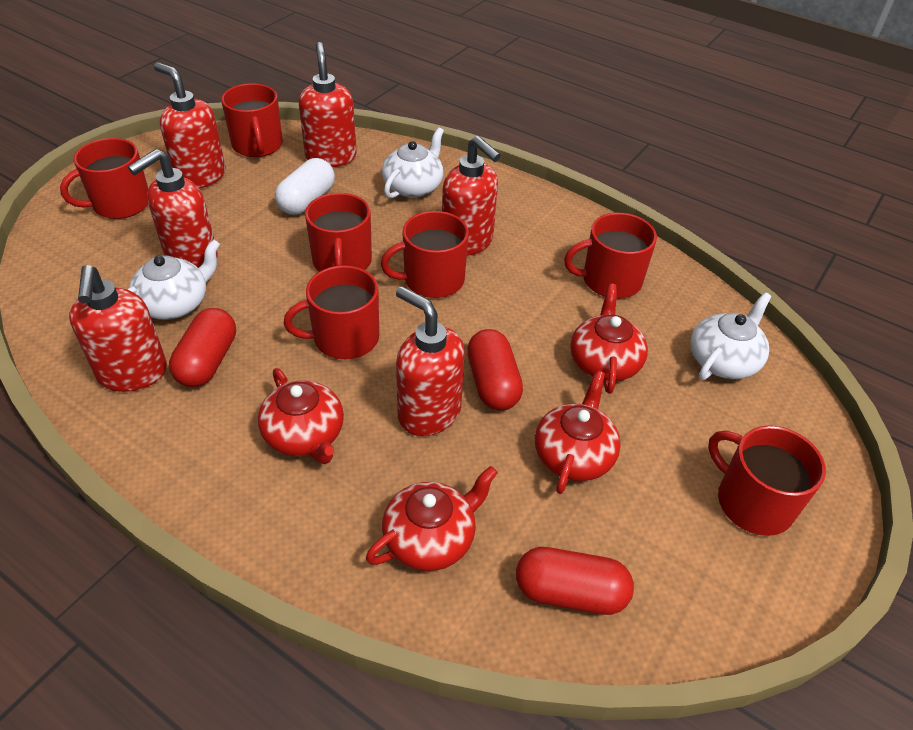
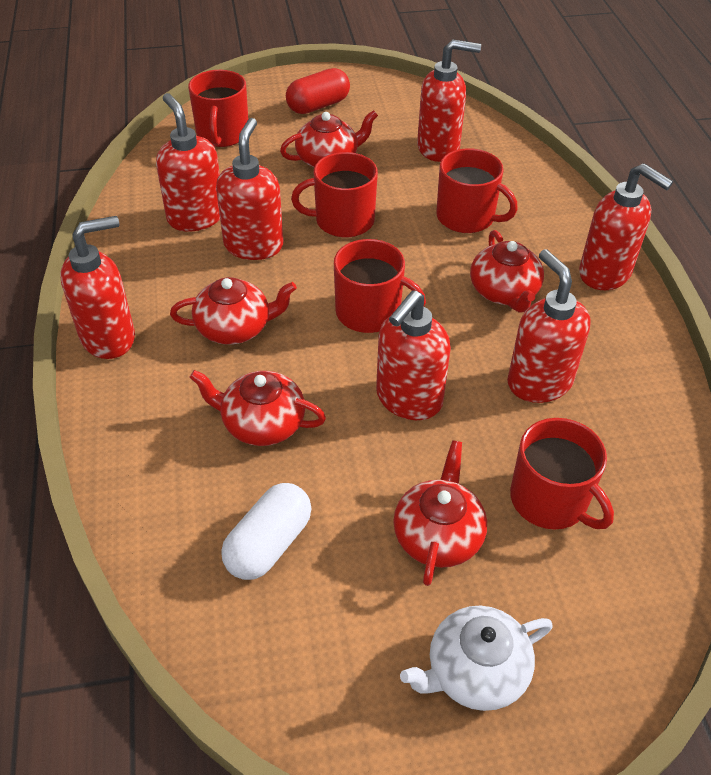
red capsule: [169,308,236,387] [467,329,523,411] [516,547,634,615] = 3 -> [286,68,350,114] = 1
red mug: [60,138,148,219] [221,83,283,157] [284,265,379,359] [305,193,372,272] [381,211,469,298] [564,213,657,299] [708,426,826,536] = 7 -> [188,70,248,147] [291,152,378,237] [334,239,426,333] [436,148,518,233] [510,418,614,529] = 5
red soap dispenser: [69,265,167,392] [128,149,218,268] [154,62,225,188] [299,42,357,167] [396,286,465,436] [442,136,501,256] = 6 -> [60,216,135,359] [156,93,220,232] [216,118,283,260] [376,290,451,420] [417,39,481,162] [507,249,591,403] [579,163,673,290] = 7
red teapot: [258,368,344,464] [366,466,498,571] [535,371,621,494] [570,284,648,394] = 4 -> [170,277,297,345] [189,370,326,446] [280,110,378,167] [393,440,487,586] [470,230,544,313] = 5
white teapot: [127,240,220,320] [382,127,444,198] [691,292,771,380] = 3 -> [400,606,553,711] = 1

